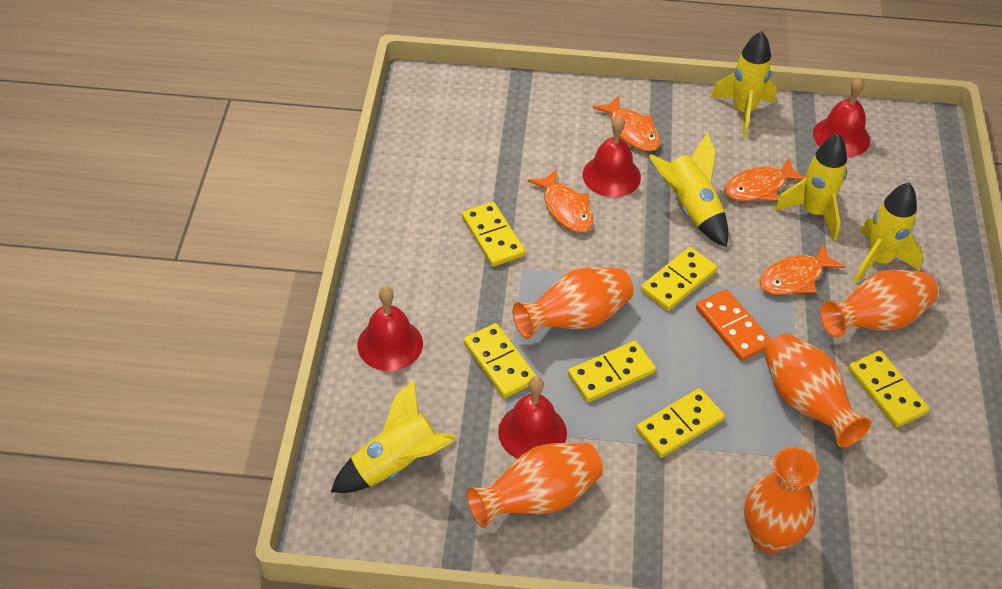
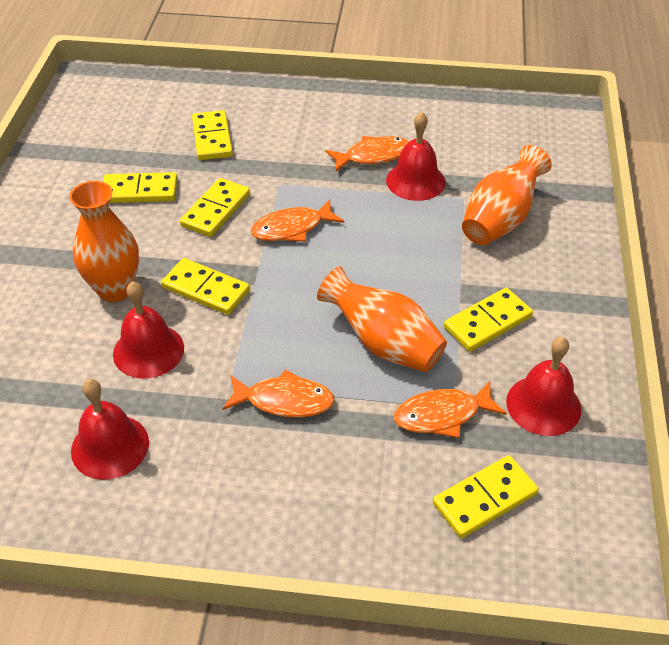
orange domino: [696,289,772,361] = 1 -> none = 0
orange vase: [467,443,603,528] [513,267,634,339] [744,447,819,554] [764,334,871,447] [820,269,938,338] = 5 -> [69,181,139,302] [317,267,447,372] [462,145,552,245] = 3
yellow rocket: [331,379,456,493] [649,132,729,247] [711,31,777,137] [774,133,847,241] [853,183,923,284] = 5 -> none = 0

